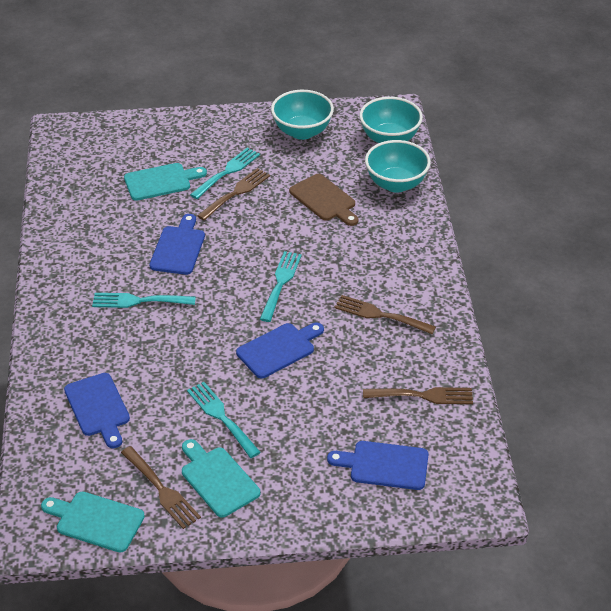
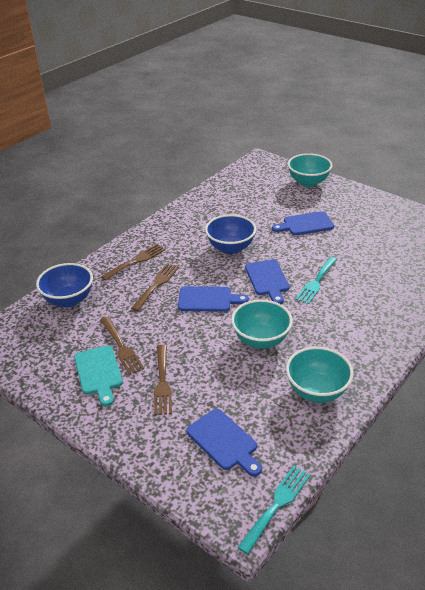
blue bowl: none = 0 -> [36,263,93,307] [205,214,256,254] = 2
brown cutting board: [289,174,359,226] = 1 -> none = 0
turquoise cutting board: [41,492,145,553] [124,163,207,201] [182,439,260,517] = 3 -> [74,345,123,406] = 1
turquoise fork: [92,293,196,308] [187,382,261,458] [190,148,260,199] [260,251,302,322] = 4 -> [237,466,311,555] [295,257,337,304] = 2

